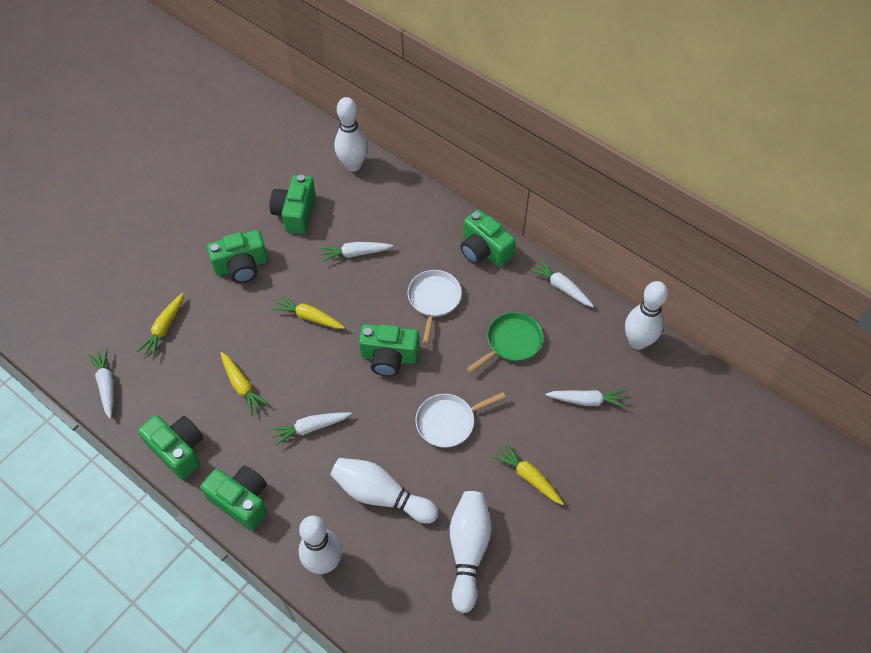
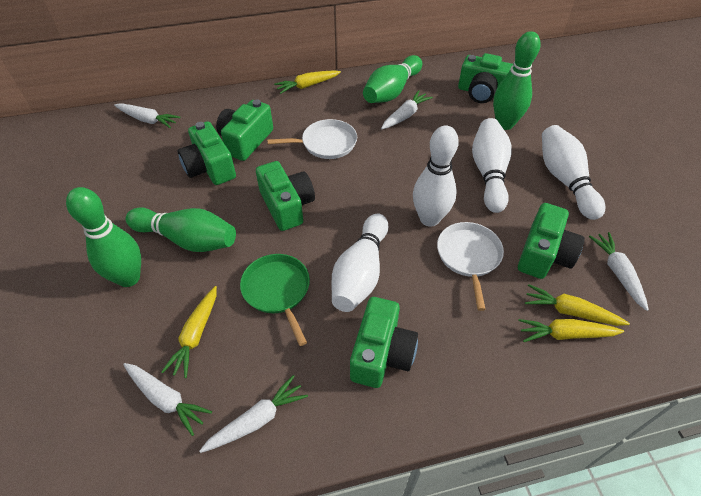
green bowling pin: none = 0 -> [66,187,141,287] [126,207,236,252] [363,55,422,103] [493,31,541,130] = 4
white bowling pin: [299,516,342,574] [330,458,438,523] [335,97,368,172] [450,491,491,613] [625,281,668,350] = 5 -> [331,213,388,312] [413,126,459,227] [472,118,512,213] [542,125,605,220] = 4

